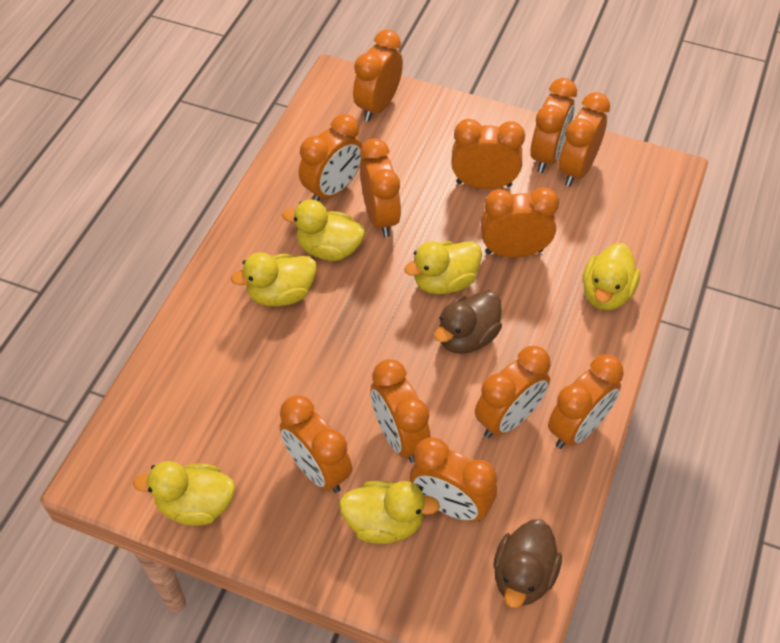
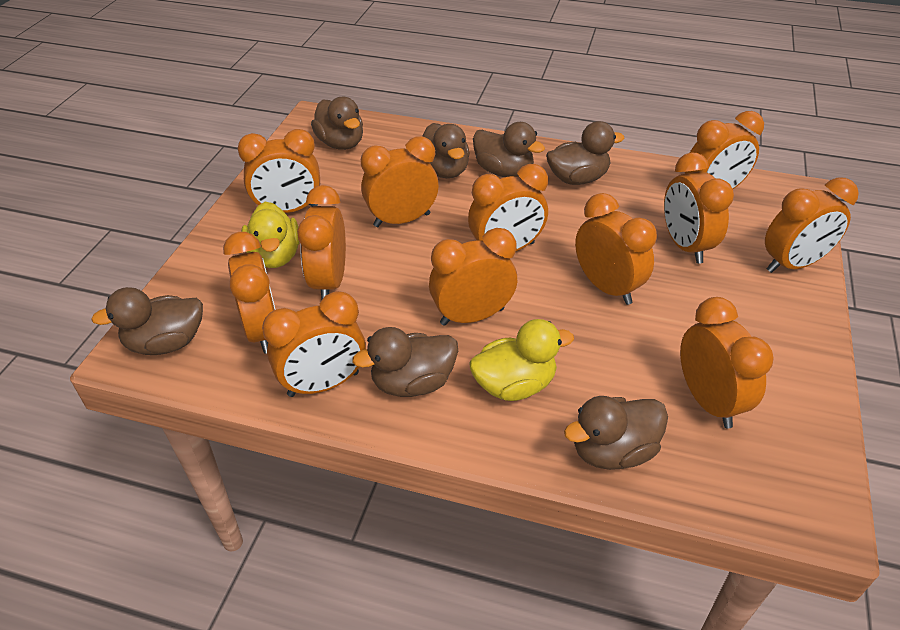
brown duck: [434,290,502,354] [493,520,562,608] = 2 -> [91,287,203,355] [311,97,363,150] [352,327,458,397] [422,123,470,178] [473,122,545,177] [546,121,624,185] [564,396,668,470] = 7
yellow duck: [133,461,235,526] [231,252,317,307] [282,200,365,261] [339,481,440,544] [404,241,482,295] [583,243,640,311] = 6 -> [241,202,300,268] [469,319,574,401] = 2

